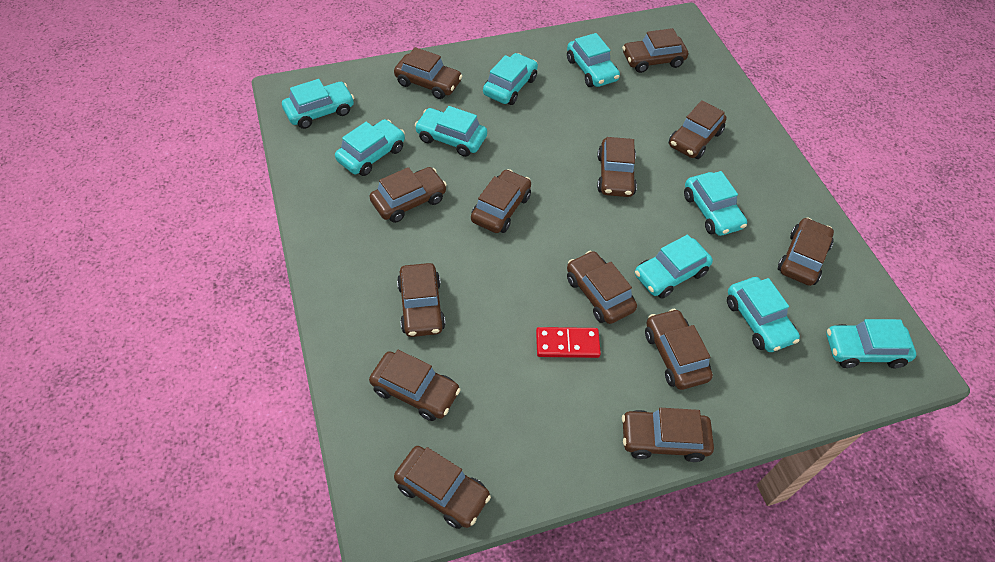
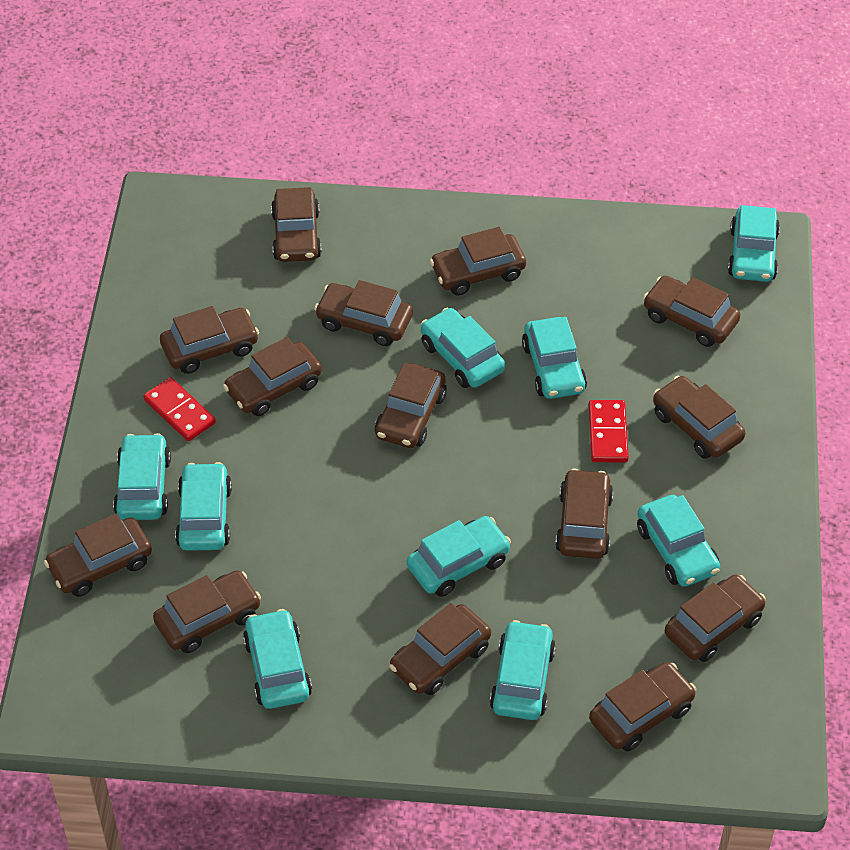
brown car: [369,167,447,223] [369,350,461,421] [394,47,463,99] [394,446,491,529] [397,263,445,337] [471,169,531,233] [567,251,637,324] [597,137,637,197] [622,28,688,73] [622,408,714,462] [645,309,713,390] [669,100,727,159] [778,217,834,286] = 13 -> [44,513,152,597] [153,570,261,653] [160,306,259,374] [223,337,322,416] [271,187,322,262] [314,280,413,346] [375,363,447,448] [389,603,491,695] [430,227,526,296] [555,468,613,559] [589,662,696,752] [643,276,740,347] [653,376,745,459] [665,575,766,662] = 14
red domino: [536,327,601,358] = 1 -> [143,377,216,441] [588,400,629,462] = 2

